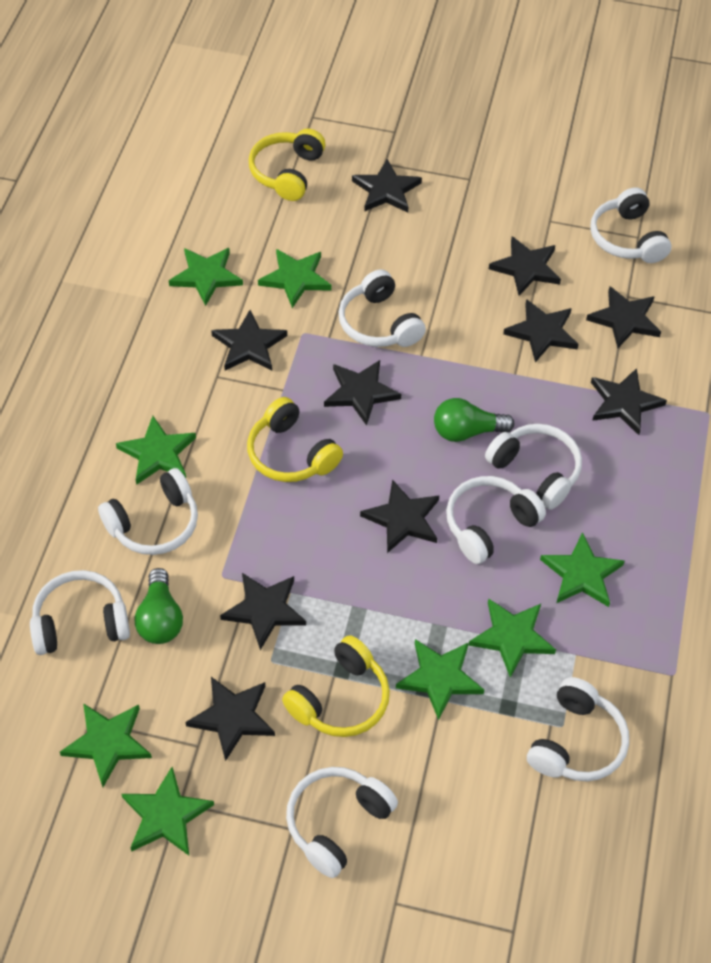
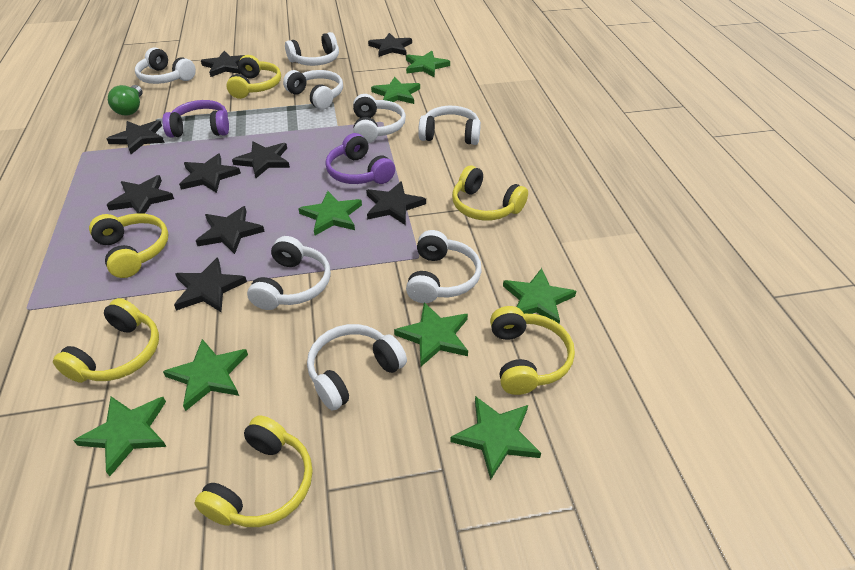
black star: [185,677,275,761] [211,310,287,371] [220,573,306,650] [324,360,401,426] [352,159,422,213] [360,479,439,553] [489,236,561,296] [503,299,579,363] [586,287,661,348] [591,368,667,435] = 10 -> [107,120,165,154] [107,175,174,214] [174,257,247,312] [179,154,241,193] [196,206,265,254] [201,51,244,77] [232,141,290,178] [366,181,426,225] [368,33,412,57] = 9
green light bulb: [135,568,183,644] [434,398,515,442] = 2 -> [108,85,143,115] = 1
purple headphones: none = 0 -> [162,100,229,138] [325,133,395,184] = 2
yellow headphones: [247,397,343,482] [249,129,325,201] [282,635,390,737] = 3 -> [53,298,159,383] [89,213,168,278] [194,415,313,527] [226,55,281,99] [452,165,528,221] [490,306,575,395] = 6

